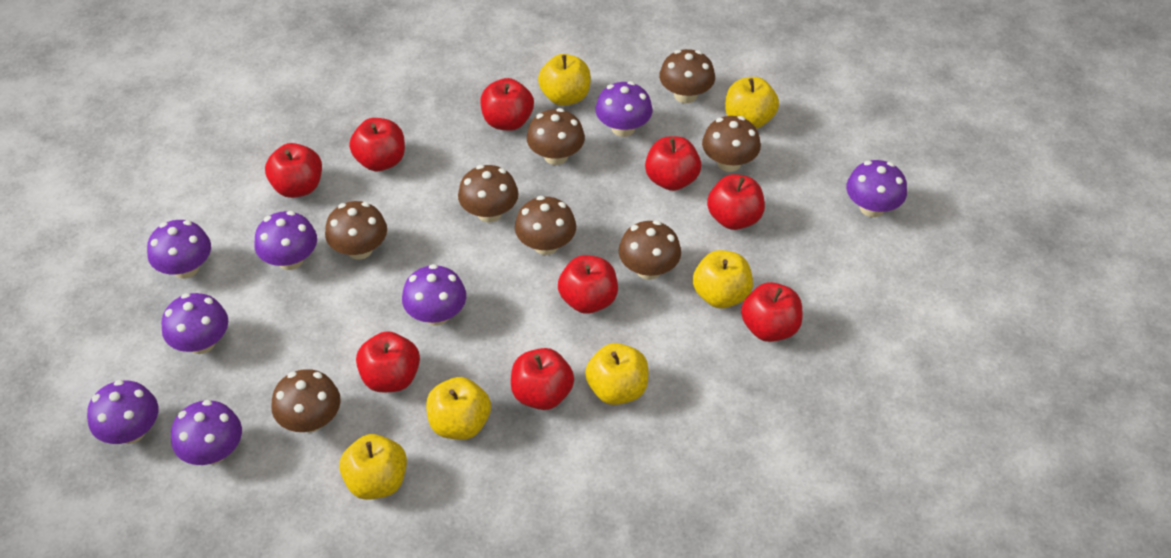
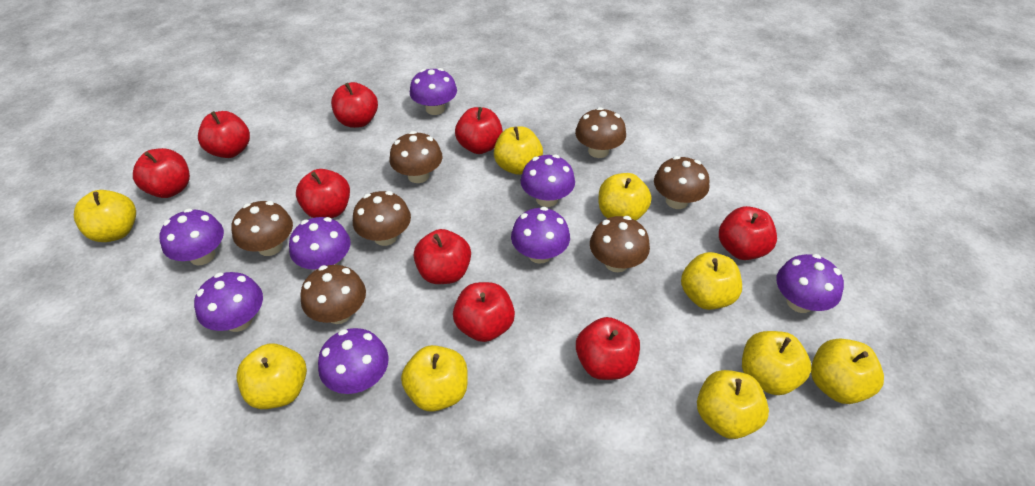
brown mushroom: [271,369,341,432] [325,201,387,260] [458,165,519,222] [515,196,576,255] [527,108,585,165] [619,220,681,280] [659,49,715,103] [702,116,761,172] = 8 -> [232,201,293,256] [300,265,366,324] [353,191,411,246] [389,131,443,183] [575,107,626,158] [590,216,650,272] [654,156,710,209] = 7
yellow apple: [339,434,407,500] [426,377,491,440] [538,54,591,106] [585,343,648,405] [693,250,753,308] [725,77,779,129] = 6 -> [74,190,136,242] [236,344,307,409] [401,345,468,412] [494,126,543,175] [599,173,652,220] [681,252,742,310] [697,370,769,439] [742,331,811,395] [811,339,884,404] = 9

